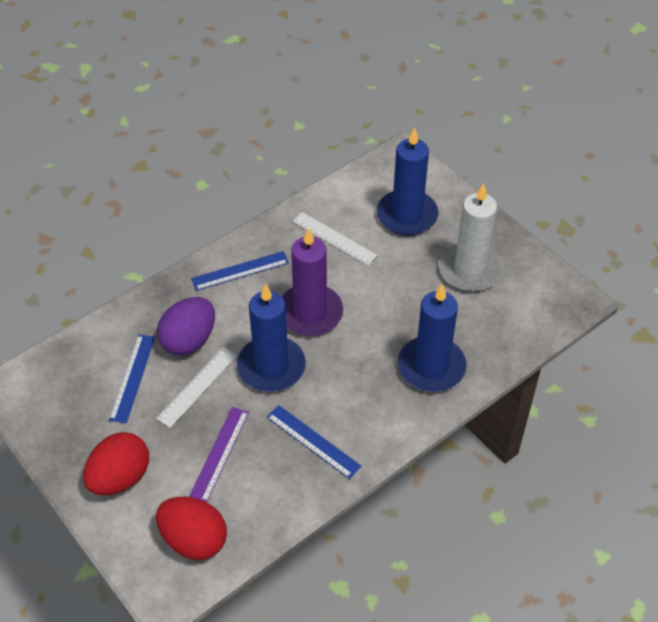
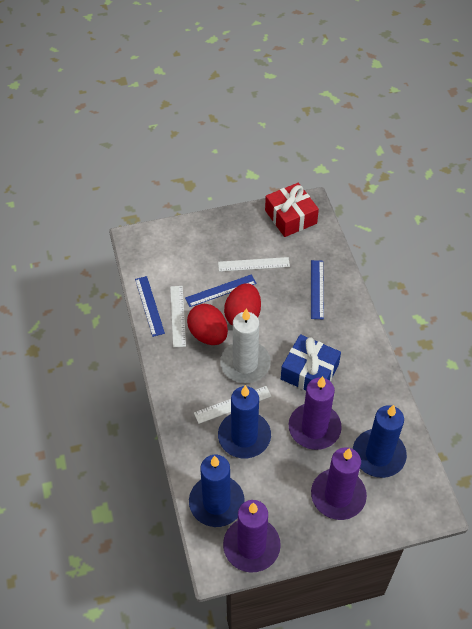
blue gift: none = 0 -> [281,334,341,391] = 1
purple candle: [282,227,344,336] = 1 -> [223,500,281,573] [289,376,342,450] [311,447,367,520] = 3
purple egg: [157,297,215,355] = 1 -> none = 0
purple ruler: [189,407,249,502] = 1 -> none = 0
red gift: none = 0 -> [265,183,319,237] = 1
white ruler: [156,347,237,428] [292,212,378,266] = 2 -> [170,286,186,348] [194,386,272,424] [218,257,290,272] = 3

